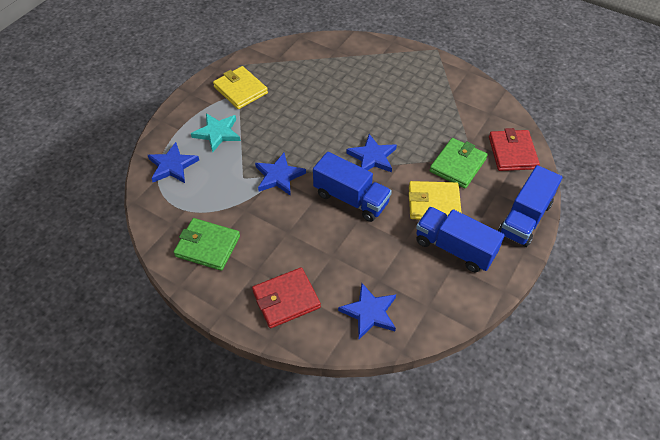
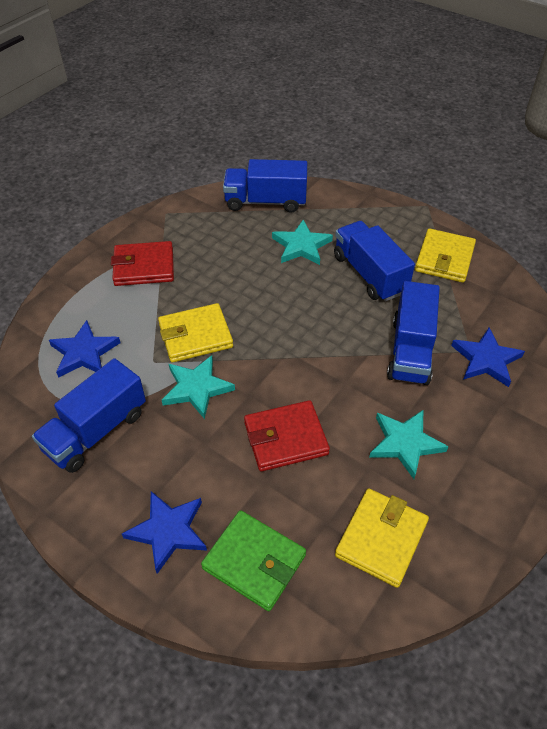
blue star: [148,142,199,183] [255,153,306,196] [338,283,396,339] [346,134,397,172] = 4 -> [49,320,121,378] [122,491,207,574] [451,327,525,387] = 3
blue truck: [313,152,392,222] [416,207,505,273] [498,165,562,247] = 3 -> [32,358,146,473] [223,159,307,213] [334,221,415,301] [387,281,440,385] = 4
green wallet: [174,218,240,271] [429,138,488,188] = 2 -> [201,510,306,611] = 1
turquoise star: [191,113,241,152] = 1 -> [162,355,235,419] [272,220,333,265] [369,410,449,479] = 3
yellow wallet: [213,66,268,109] [409,181,462,219] = 2 -> [158,303,233,362] [335,488,429,588] [415,228,476,283] = 3

